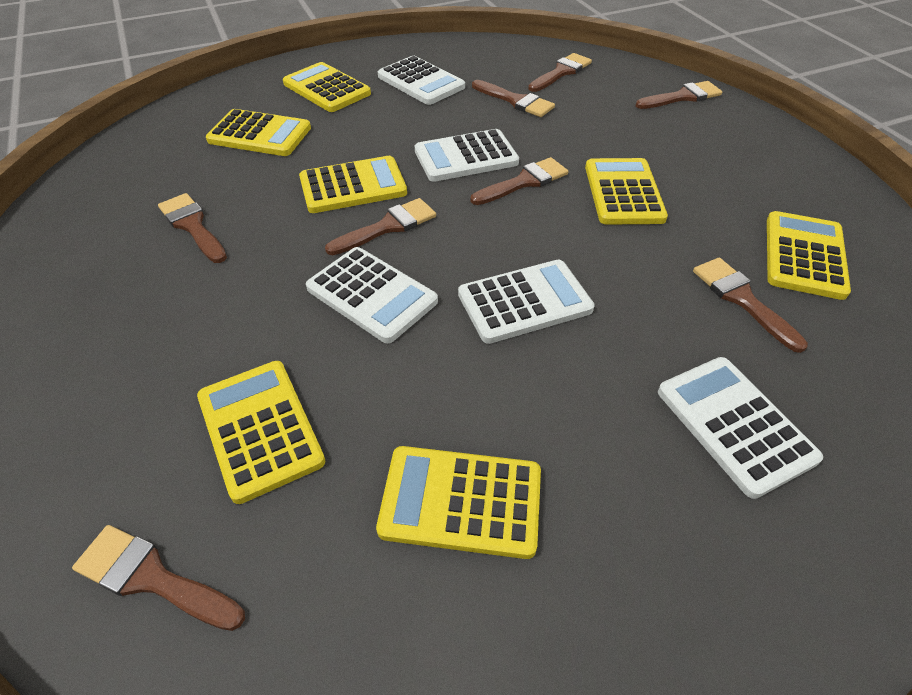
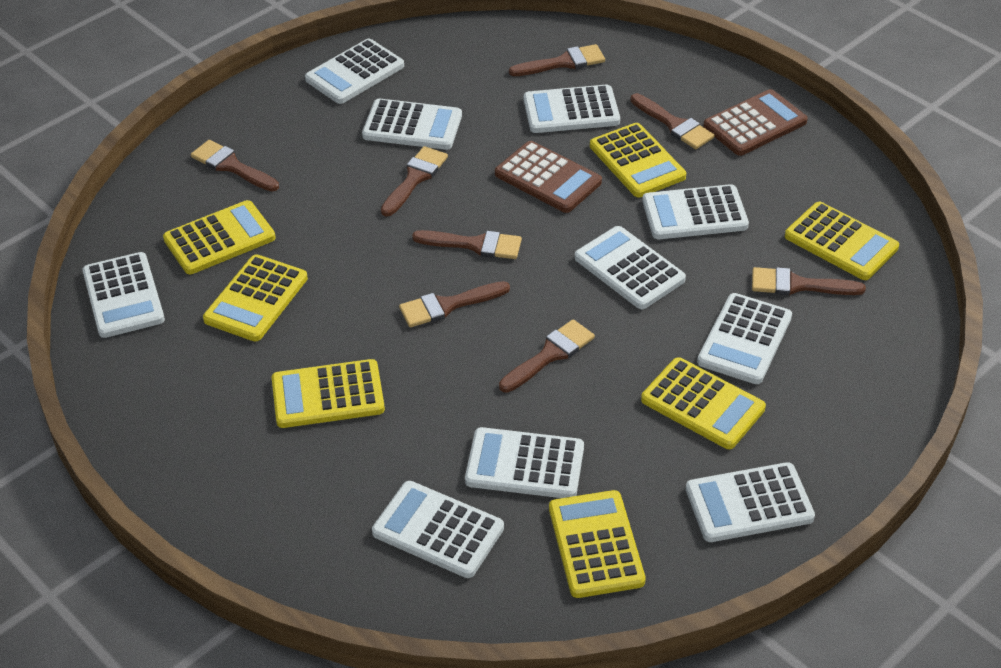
brown calculator: none = 0 -> [495,141,602,213] [703,89,808,156] = 2
white calculator: [306,247,438,343] [378,56,465,105] [415,129,519,182] [458,260,595,344] [658,357,823,499] = 5 -> [83,252,165,338] [305,39,404,104] [362,99,462,150] [372,481,504,578] [465,427,584,498] [524,85,620,133] [575,226,686,309] [643,184,749,239] [686,462,815,542] [697,293,792,384] = 10

